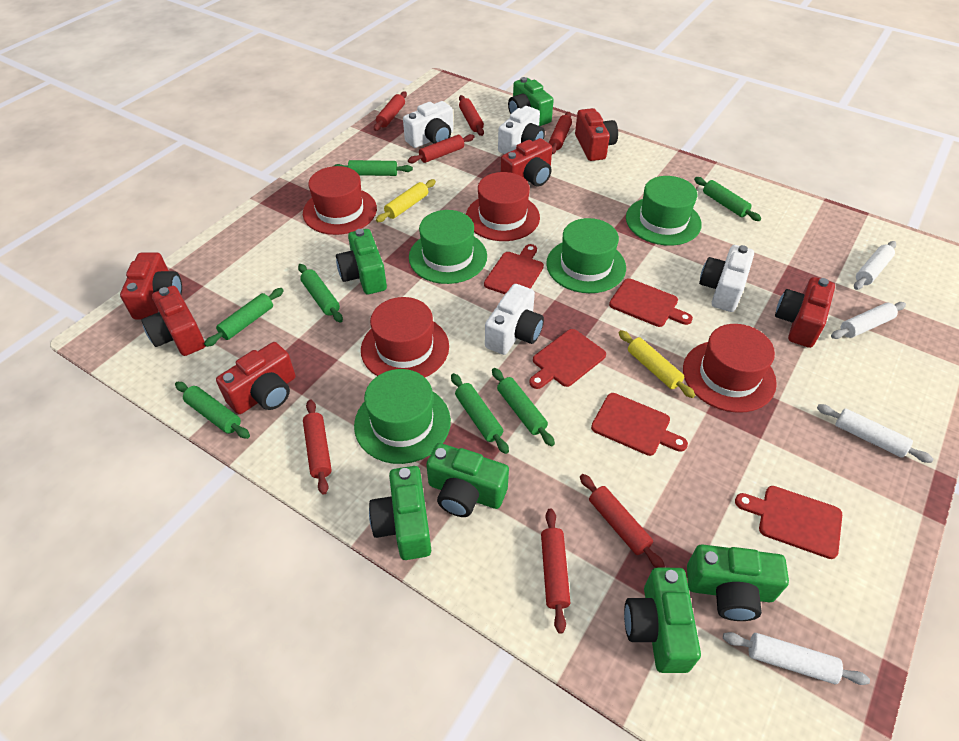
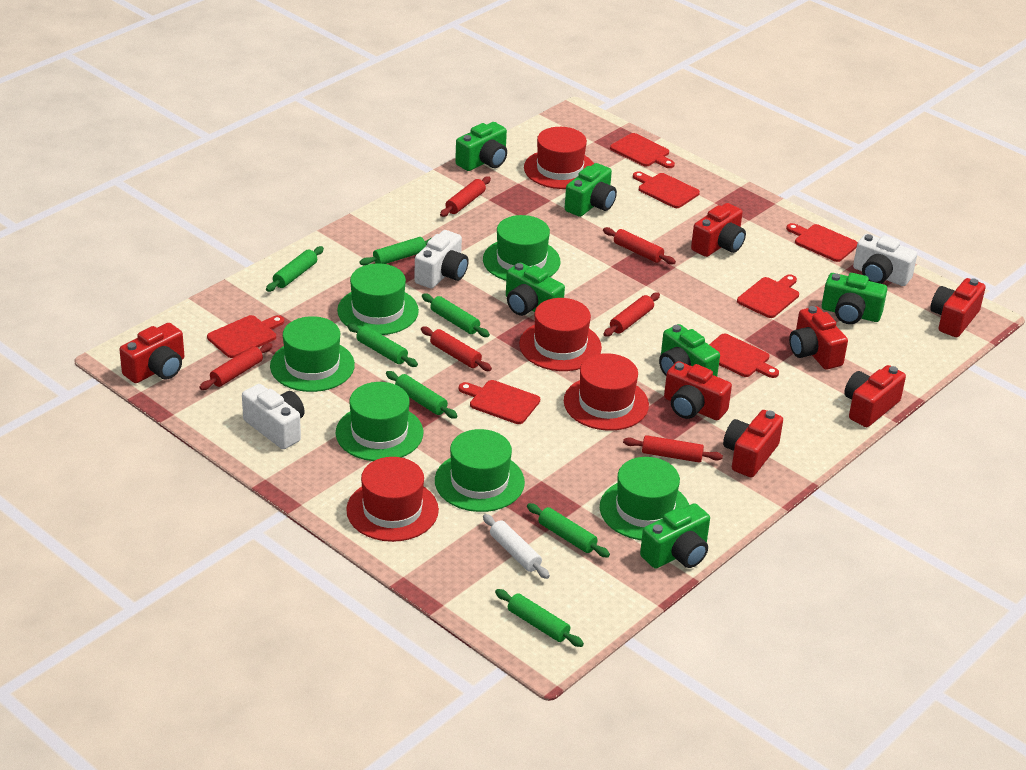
green hat: [354,369,451,464] [409,210,487,284] [546,218,626,293] [626,176,702,246] = 4 -> [270,316,355,392] [336,382,423,461] [337,263,419,335] [435,429,525,512] [483,215,560,281] [600,457,689,540] = 6
red camera: [120,252,182,320] [141,286,205,356] [216,342,296,414] [501,138,552,186] [575,108,618,161] [775,277,835,348] = 6 -> [119,323,184,383] [664,361,732,420] [691,203,746,257] [723,410,783,478] [789,306,848,370] [844,365,906,427] [930,278,986,337] = 7
red cutting board: [484,244,544,294] [529,329,606,389] [591,393,688,456] [609,278,693,327] [735,486,842,559] = 5 -> [207,315,284,358] [459,380,540,424] [610,133,675,168] [633,171,700,208] [709,334,779,378] [737,274,799,318] [786,223,858,262] = 7
red rolling pin: [303,399,332,495] [374,92,407,131] [408,134,474,163] [459,95,484,136] [541,508,570,634] [549,112,572,154] [580,474,665,568] = 7 -> [199,343,273,390] [421,327,492,371] [440,177,491,217] [603,227,676,265] [604,292,660,337] [623,435,723,463] = 6
white camera: [403,101,453,148] [485,284,544,355] [498,106,545,154] [699,245,754,312] = 4 -> [242,384,305,449] [414,230,469,288] [853,234,917,286] = 3
white rolling pin: [723,632,870,685] [817,404,933,463] [831,302,906,339] [854,241,896,290] = 4 -> [483,514,550,579] = 1
yellow rolling pin: [376,179,436,222] [619,330,695,398] = 2 -> none = 0

